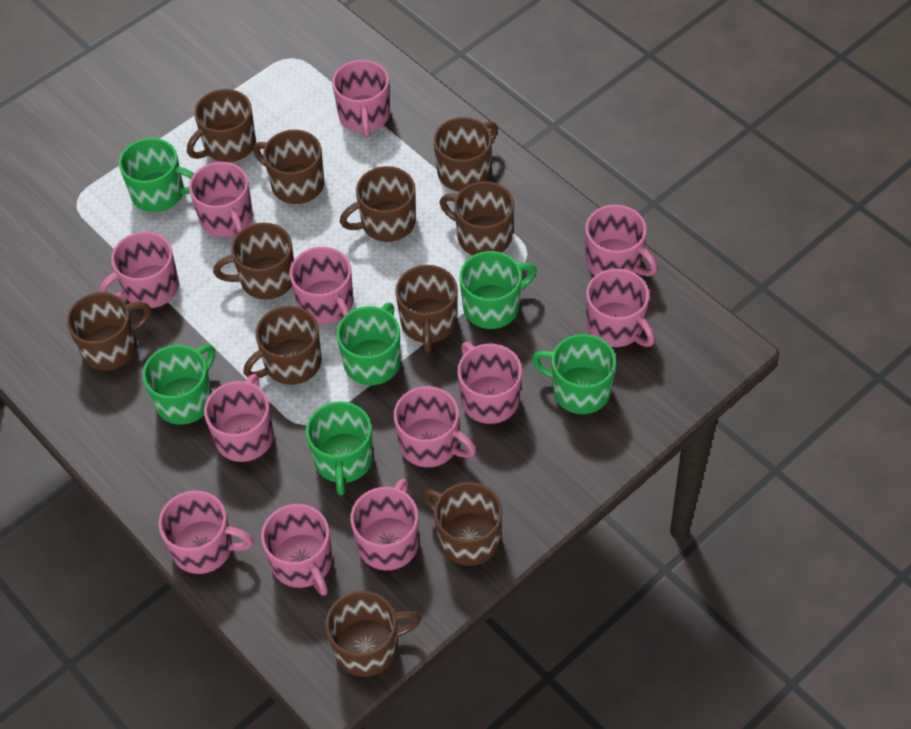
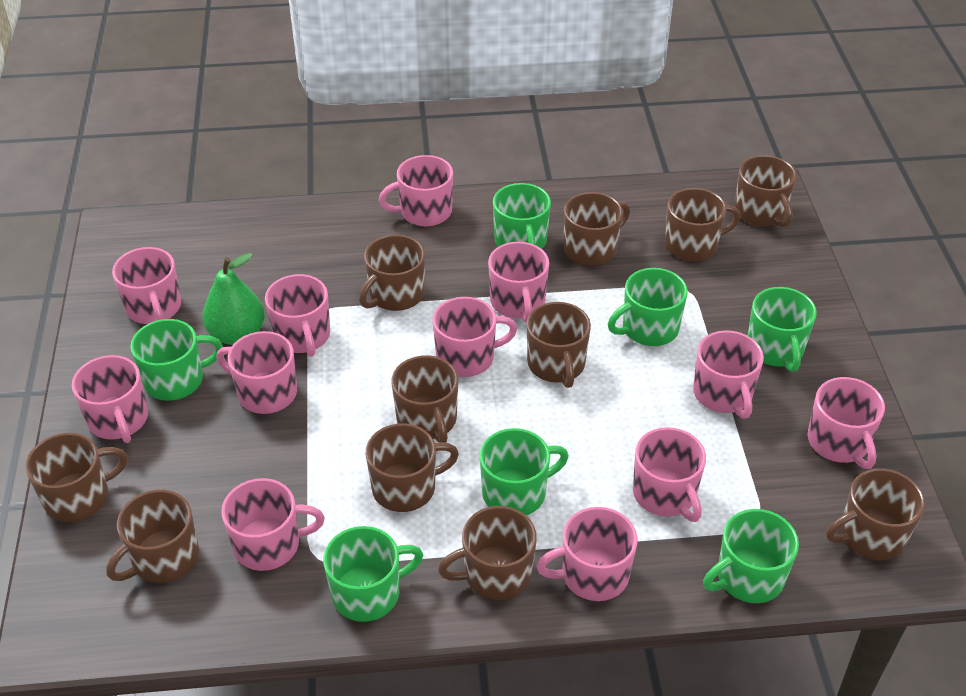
green mug: [119,138,194,212] [142,344,215,425] [306,401,373,495] [337,302,401,385] [459,251,537,329] [532,334,616,414] = 6 -> [130,319,223,401] [323,526,424,622] [480,428,569,515] [493,183,551,249] [608,268,688,346] [703,509,799,603] [748,287,817,372] = 7
green pear: none = 0 -> [202,253,265,345] = 1

